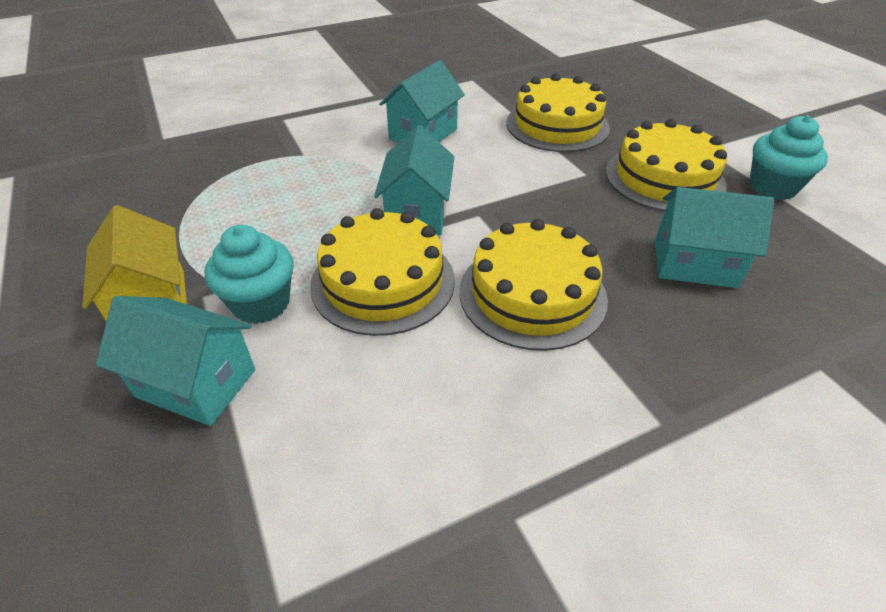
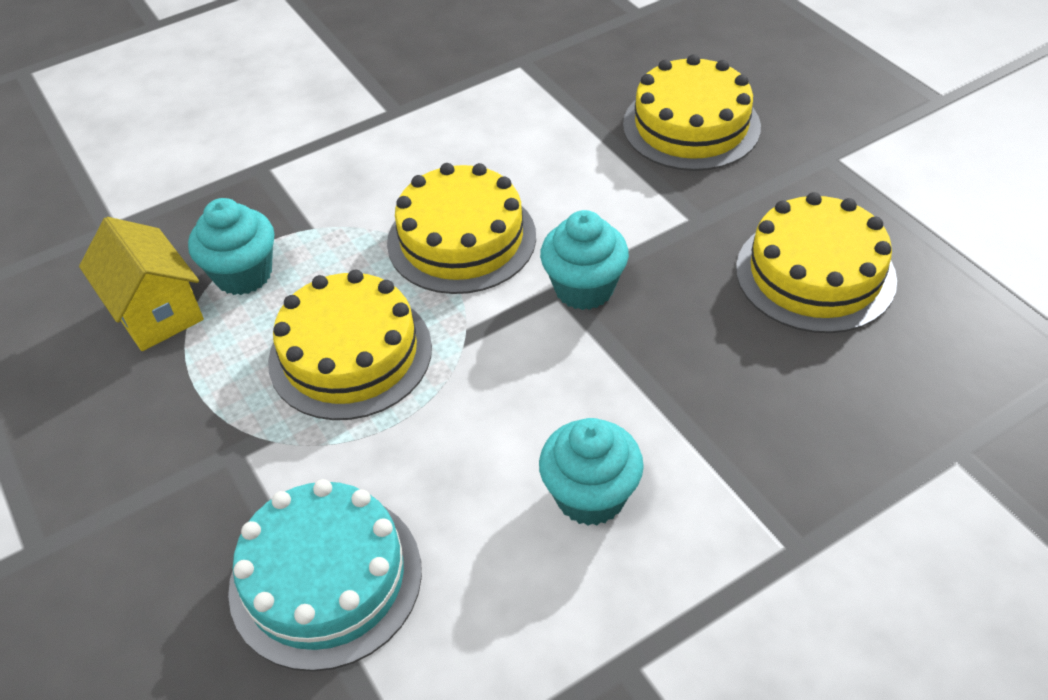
turquoise cake: none = 0 -> [228,479,422,671] = 1
turquoise cupcake: [205,224,294,324] [749,115,828,200] = 2 -> [188,198,274,295] [539,418,644,526] [540,210,629,310] = 3
turquoise house: [96,296,255,426] [374,125,455,235] [379,60,465,143] [655,187,774,288] = 4 -> none = 0

